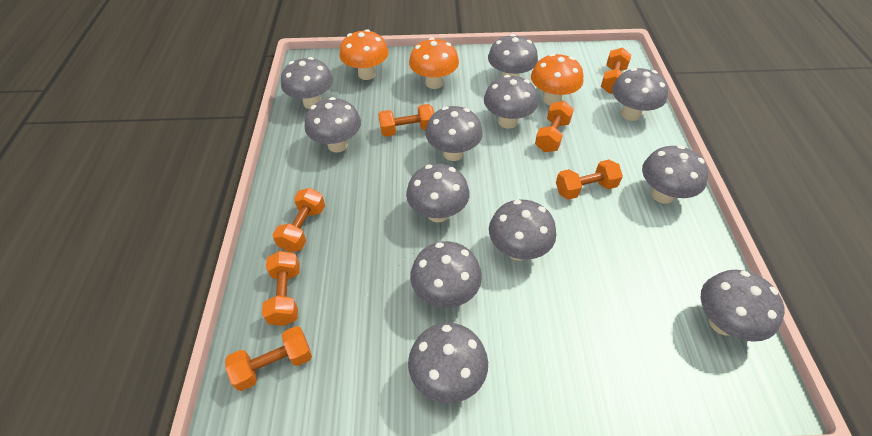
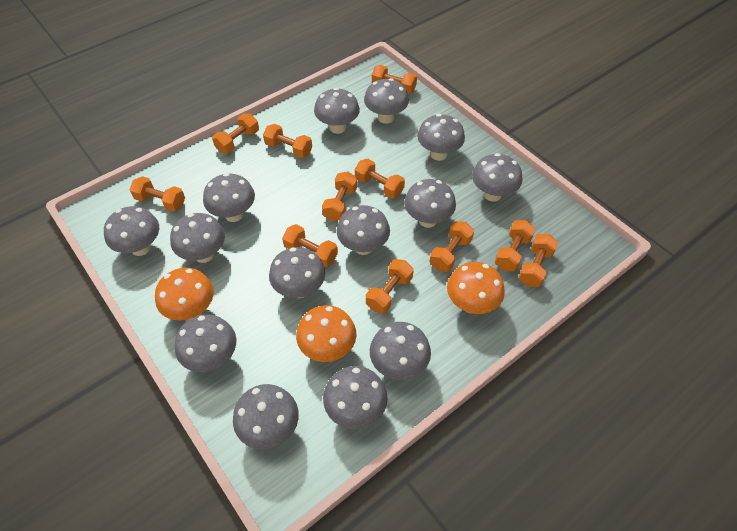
grey mushroom: [281,57,333,109] [305,97,361,153] [406,164,470,222] [408,323,488,403] [410,241,482,308] [425,106,483,161] [484,75,538,129] [488,34,538,77] [489,200,556,261] [612,68,668,121] [642,145,708,204] [701,270,785,342] = 12 -> [104,206,159,256] [170,213,225,263] [175,314,236,372] [203,173,255,222] [233,384,299,449] [269,247,325,298] [314,88,360,134] [323,366,388,429] [337,205,390,255] [364,78,409,124] [370,322,431,380] [404,179,456,228] [417,114,465,161] [472,153,522,202] = 14
orange dumbbell: [225,326,312,391] [262,251,300,326] [273,188,325,252] [378,104,434,137] [535,101,574,152] [556,159,623,200] [601,48,631,94] = 7 -> [130,176,185,212] [212,114,259,153] [263,124,312,158] [282,224,338,267] [322,171,357,221] [355,159,405,199] [366,259,414,314] [372,65,417,94] [430,221,474,272] [495,220,535,272] [518,234,558,287] = 11

